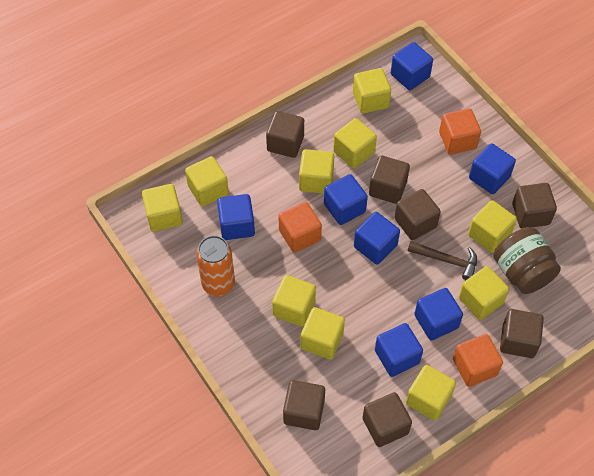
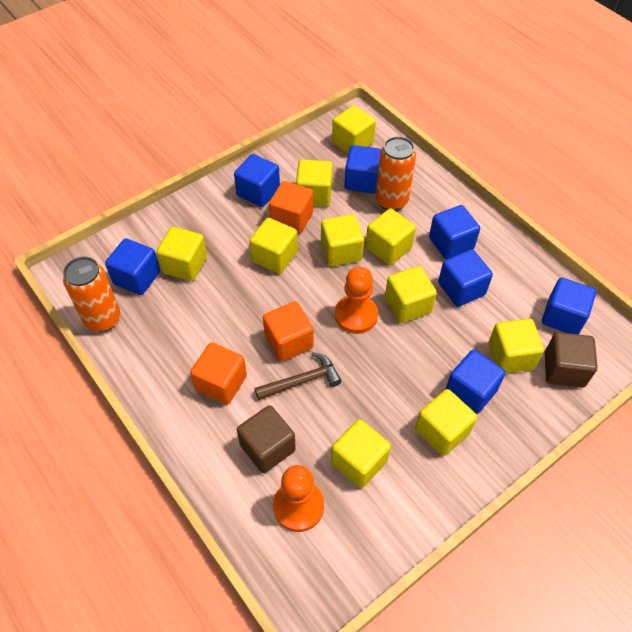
brown cube: [266,111,304,158] [283,380,325,430] [363,392,412,447] [369,156,410,204] [394,189,441,240] [500,309,544,358] [512,183,557,229] = 7 -> [237,405,296,473] [545,332,598,388] = 2
brown jar: [494,227,561,294] = 1 -> none = 0
orange can: [196,235,235,296] = 1 -> [63,257,120,332] [376,136,416,211] = 2
orange pawn: none = 0 -> [273,465,324,532] [335,267,378,334] = 2

